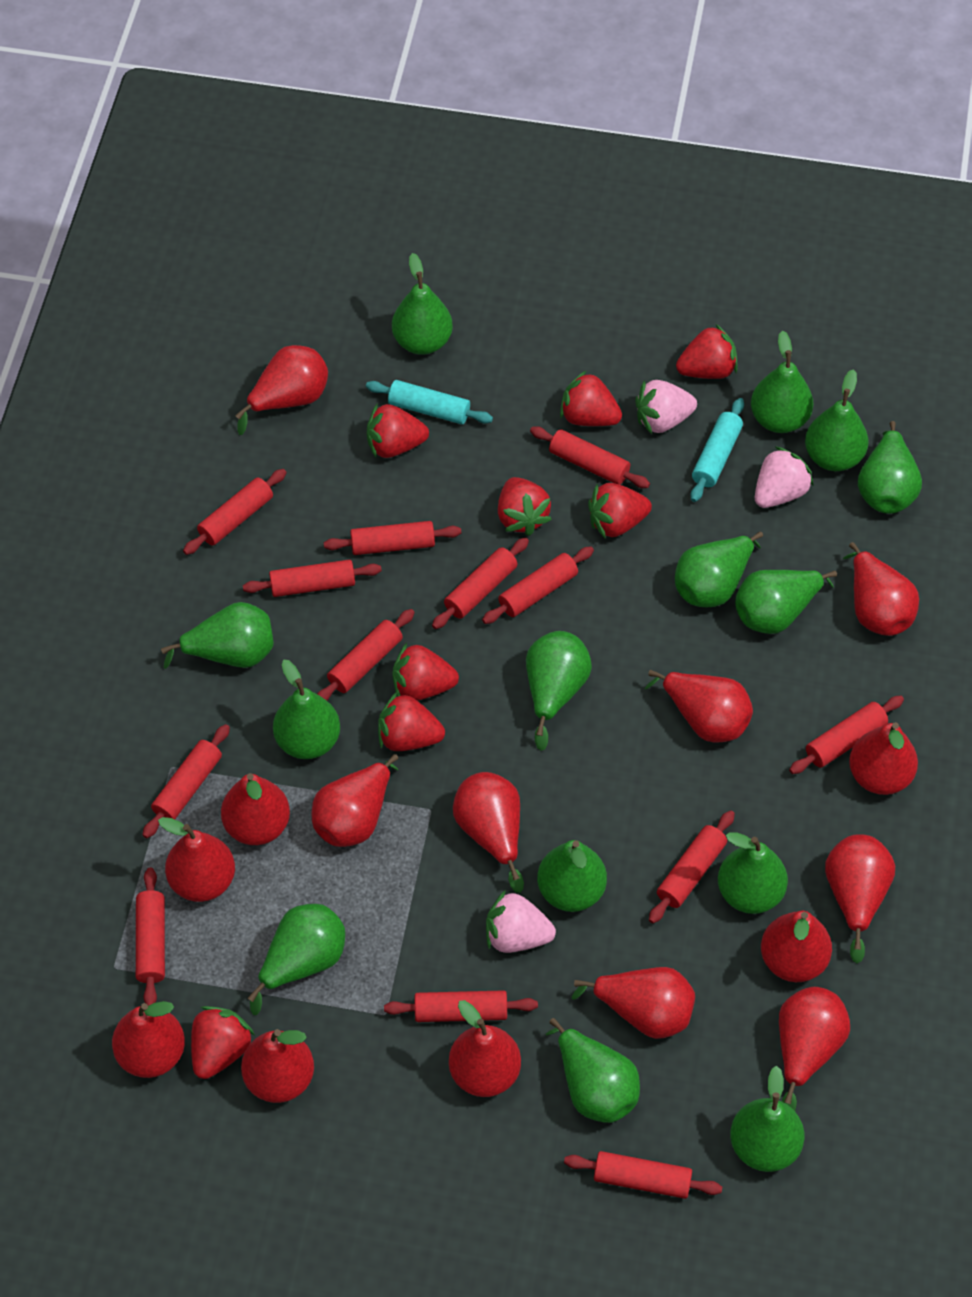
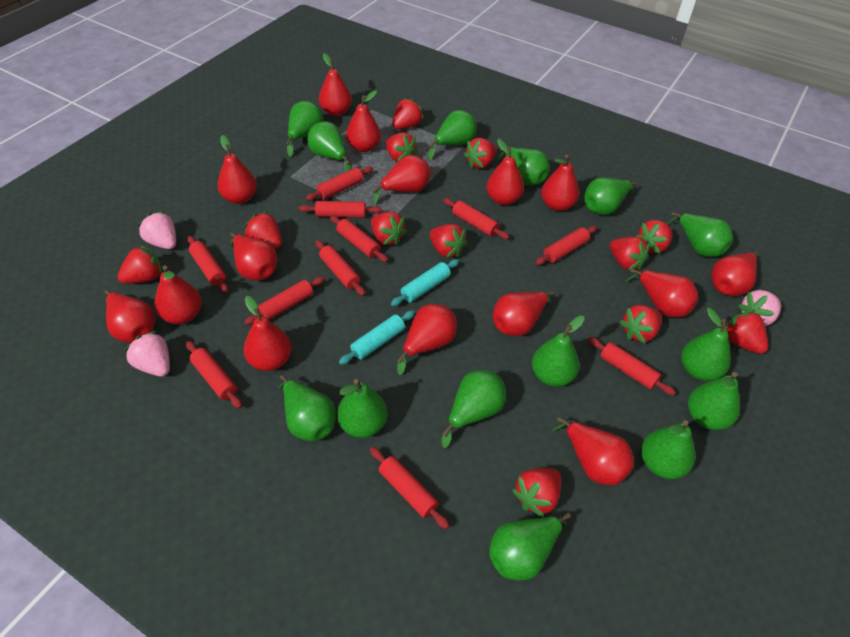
red rolling pin: [136,868,165,1006] [142,724,230,838] [183,469,287,555] [243,559,382,597] [317,609,415,700] [324,521,461,555] [384,990,538,1022] [432,537,529,629] [482,546,594,624] [530,426,650,488] [564,1151,722,1199] [649,810,735,924] [789,695,904,774] = 13 -> [186,341,242,408] [187,236,228,292] [244,277,325,325] [299,201,382,218] [306,166,373,201] [315,240,365,296] [330,215,388,262] [370,447,449,529] [443,198,510,240] [535,226,597,265] [588,337,676,396] = 11
red strawberry: [191,1006,255,1079] [367,403,429,458] [378,692,445,751] [392,643,459,701] [498,477,552,536] [560,370,622,426] [588,483,652,539] [676,324,737,379] = 8 -> [118,245,162,284] [244,211,282,249] [371,212,407,245] [386,132,418,162] [392,98,424,129] [430,224,467,258] [464,138,497,169] [512,468,561,518] [610,237,650,271] [620,305,662,344] [636,220,672,254] [724,310,768,354] = 12

